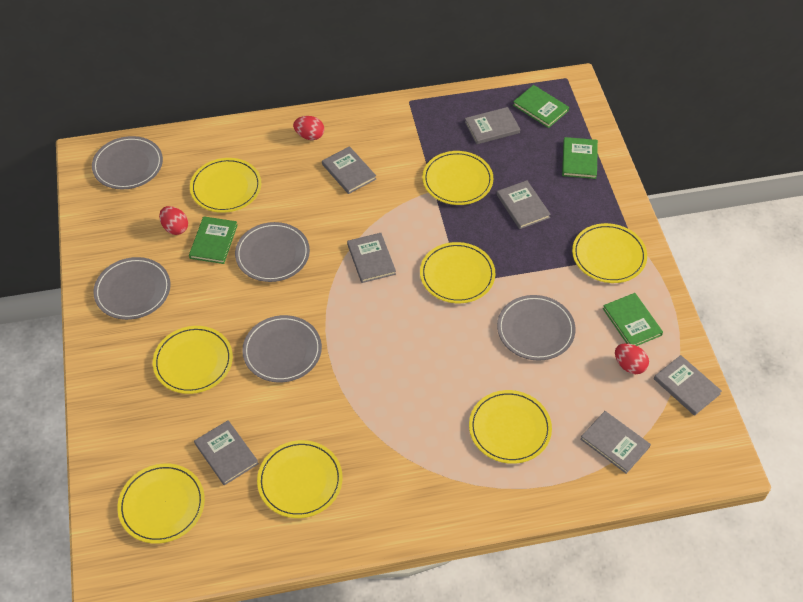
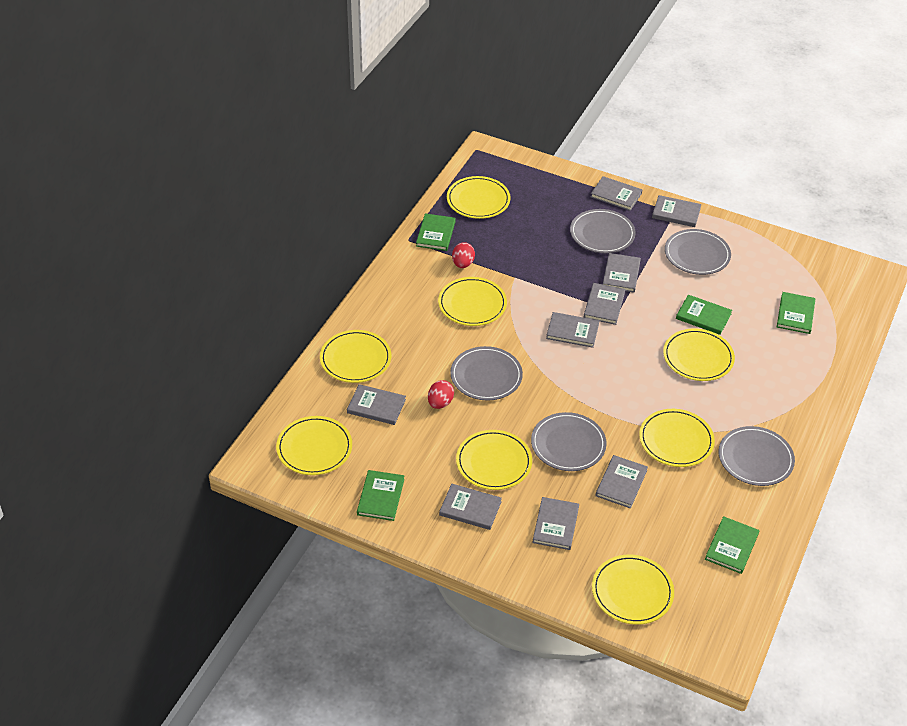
green book: [189,216,238,264] [513,85,569,128] [562,137,598,179] [603,293,663,346] = 4 -> [357,470,404,521] [416,213,456,251] [676,295,732,335] [705,516,759,574] [777,292,815,334] = 5
grey book: [194,420,259,485] [322,146,376,194] [347,233,396,283] [465,107,520,144] [497,180,551,229] [580,411,651,474] [654,355,722,416] = 7 -> [347,384,406,425] [439,484,502,530] [532,497,579,550] [546,312,599,348] [584,283,625,325] [591,176,642,211] [595,455,648,508] [603,253,641,292] [652,195,701,227] = 9
red egg: [159,206,188,235] [293,116,324,140] [615,343,649,374] = 3 -> [428,380,454,409] [452,242,475,268] = 2

